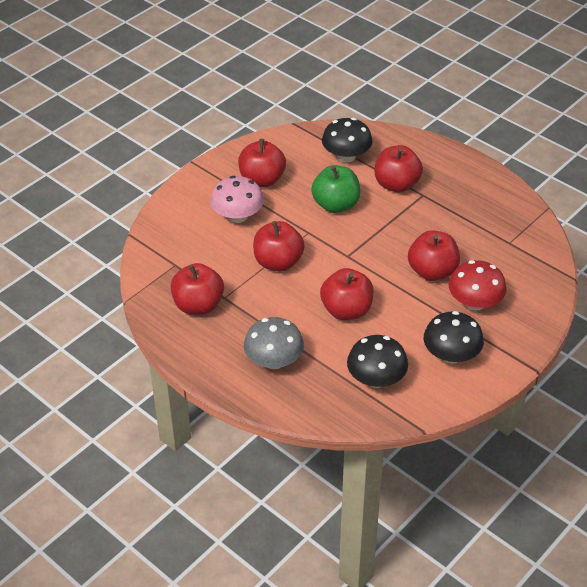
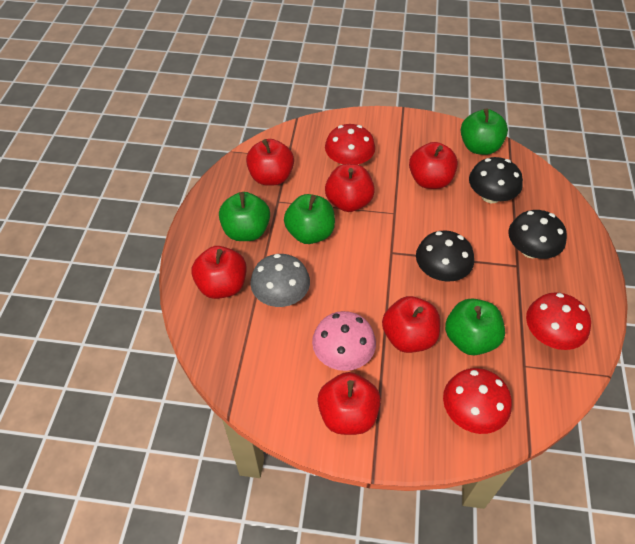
green apple: [311,165,360,213] = 1 -> [219,192,270,241] [284,194,335,244] [445,298,505,356] [461,108,508,155] = 4
red mushroom: [449,260,507,311] = 1 -> [325,124,375,165] [443,368,512,434] [526,292,591,350] = 3

